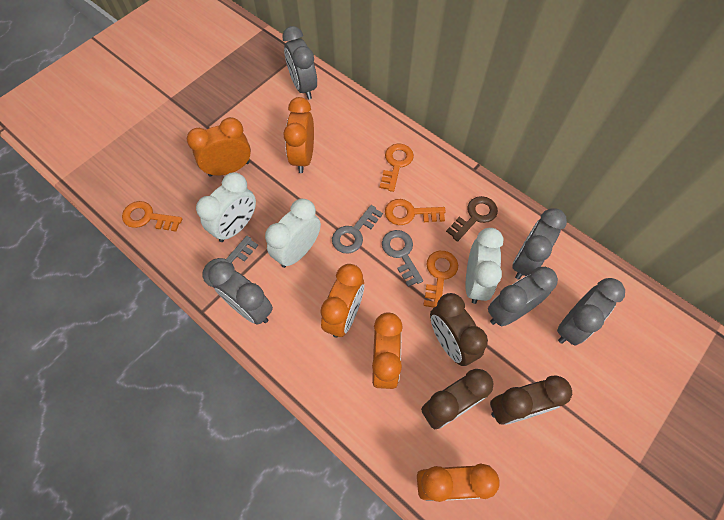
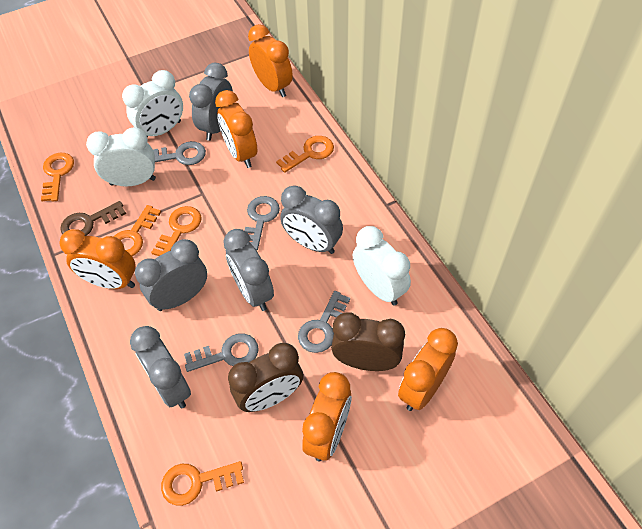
brown clock: [421,369,493,429] [430,293,488,366] [490,375,572,425] = 3 -> [228,343,303,412] [331,312,405,371] = 2
grey key: [202,236,258,287] [332,205,383,254] [382,230,423,287] = 3 -> [153,141,206,165] [184,333,259,372] [244,196,280,250] [298,291,350,353] = 4
orange key: [122,201,182,232] [380,144,414,192] [385,199,446,225] [423,251,458,308] = 4 -> [41,153,74,202] [113,205,161,256] [151,206,202,256] [161,461,244,506] [276,136,334,173] = 5

